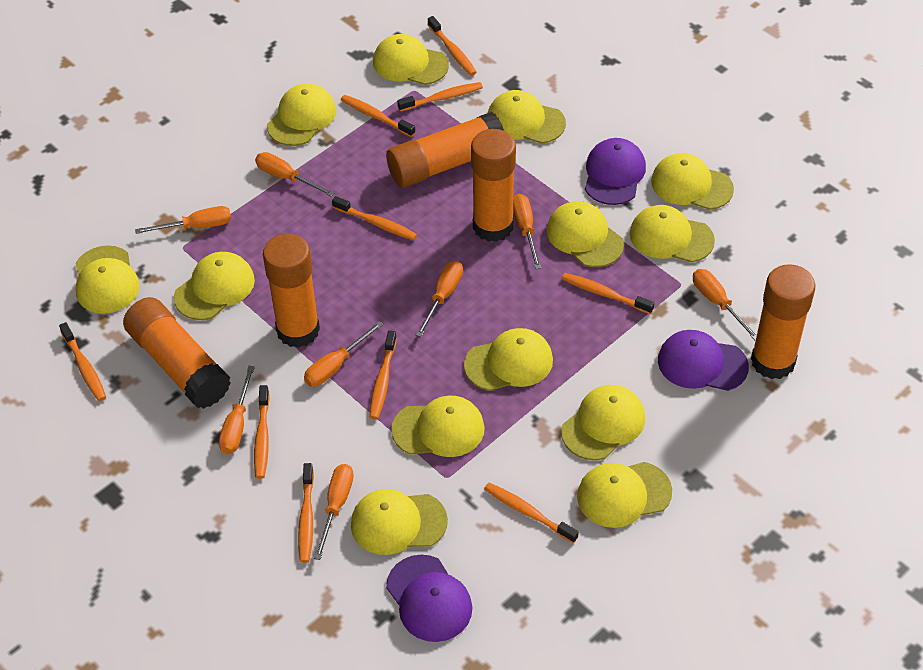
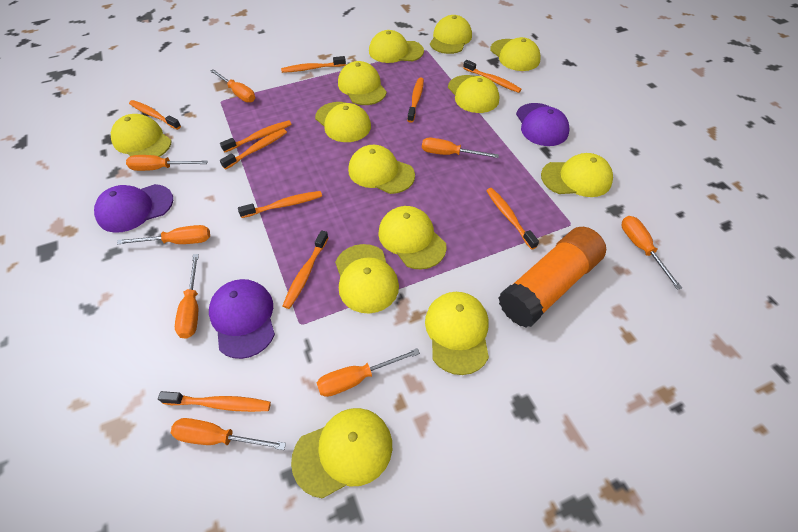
orange glue stick: [123,297,231,409] [263,234,320,348] [386,112,504,187] [471,129,516,242] [751,264,815,379] = 5 -> [498,227,606,328] = 1

